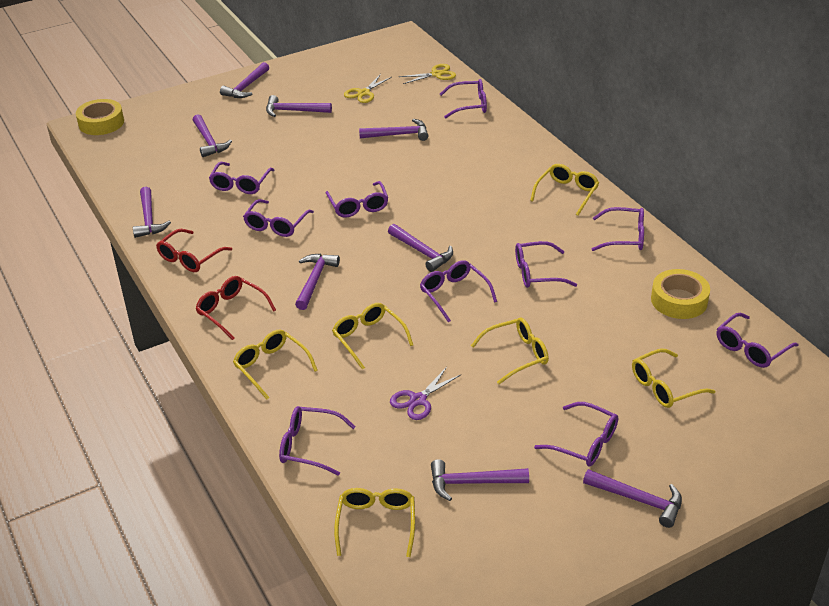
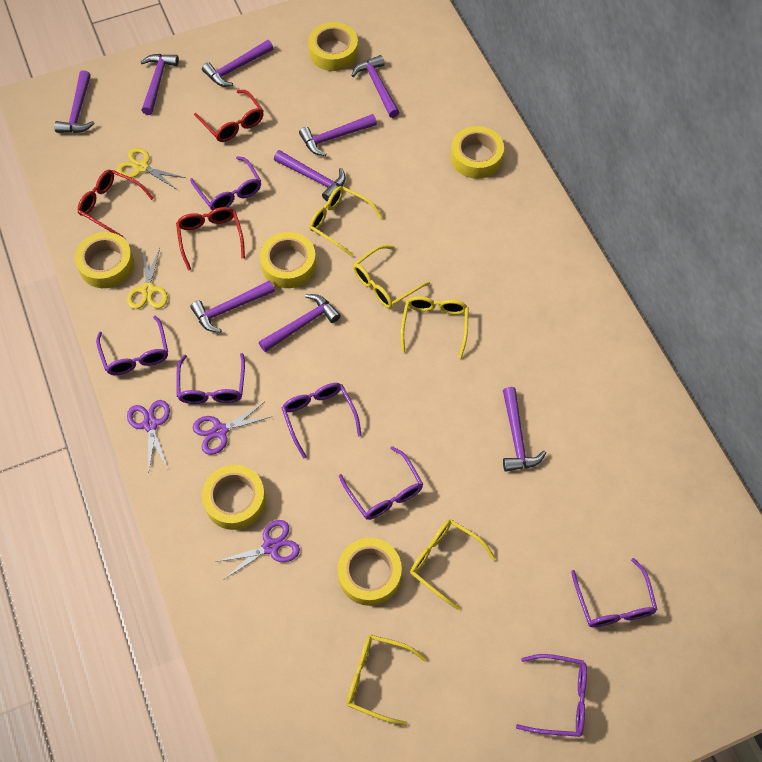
purple glasses: [209,162,274,194] [243,199,314,237] [279,406,356,476] [325,181,388,218] [420,260,497,323] [440,79,487,119] [515,241,577,288] [534,402,618,466] [592,207,644,251] [717,313,799,368] = 10 -> [96,316,168,375] [176,353,245,404] [190,156,261,210] [282,383,362,459] [339,446,423,520] [516,654,587,737] [571,558,658,627] = 7
purple scissors: [390,367,460,420] = 1 -> [127,400,170,473] [193,402,270,455] [216,520,300,580] = 3
red glasses: [156,229,232,272] [196,276,276,340] = 2 -> [78,170,154,237] [176,207,245,270] [194,90,264,142] = 3
yellow glasses: [233,329,318,400] [332,303,413,370] [334,488,415,557] [471,318,549,384] [530,164,599,216] [632,349,715,408] = 6 -> [309,186,383,257] [347,635,427,726] [353,245,430,308] [401,296,469,359] [410,519,496,610] = 5
yellow tape: [76,99,124,135] [651,269,710,319] = 2 -> [75,232,134,288] [202,465,266,530] [260,232,316,288] [308,22,358,71] [338,538,402,606] [451,126,504,179] = 6

